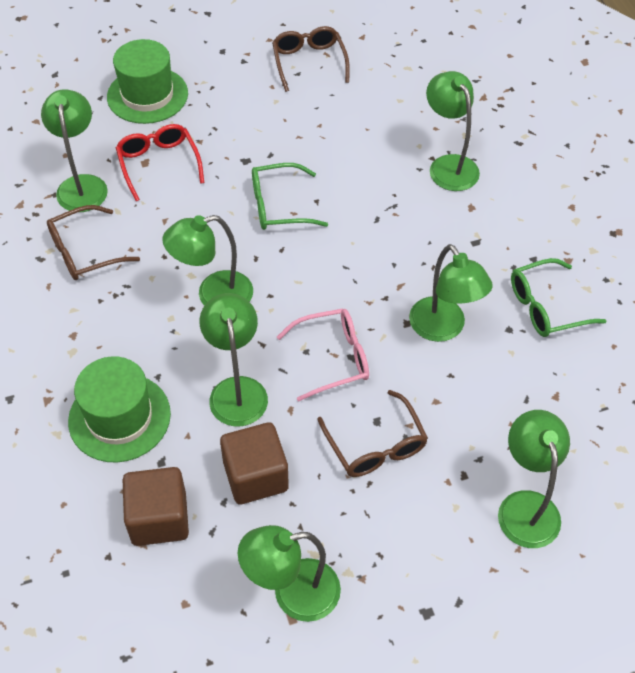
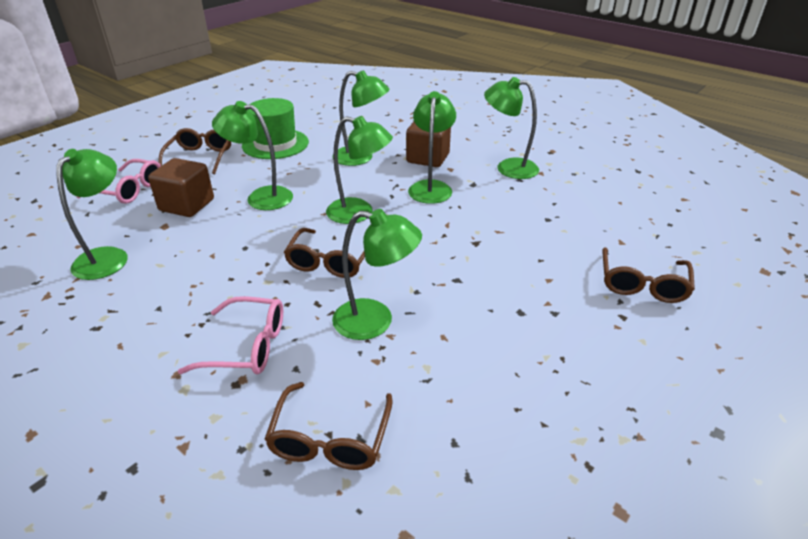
brown glasses: [47,205,140,280] [272,26,350,92] [317,390,428,477] = 3 -> [158,128,231,174] [265,382,393,470] [284,228,365,278] [602,247,695,303] = 4
green glasses: [252,163,328,230] [511,258,606,337] = 2 -> none = 0
green hat: [68,356,171,463] [107,39,188,124] = 2 -> [242,98,309,159] = 1
pink glasses: [277,308,369,402] = 1 -> [77,159,160,204] [178,296,283,374] = 2
red glasses: [116,124,204,201] = 1 -> none = 0

